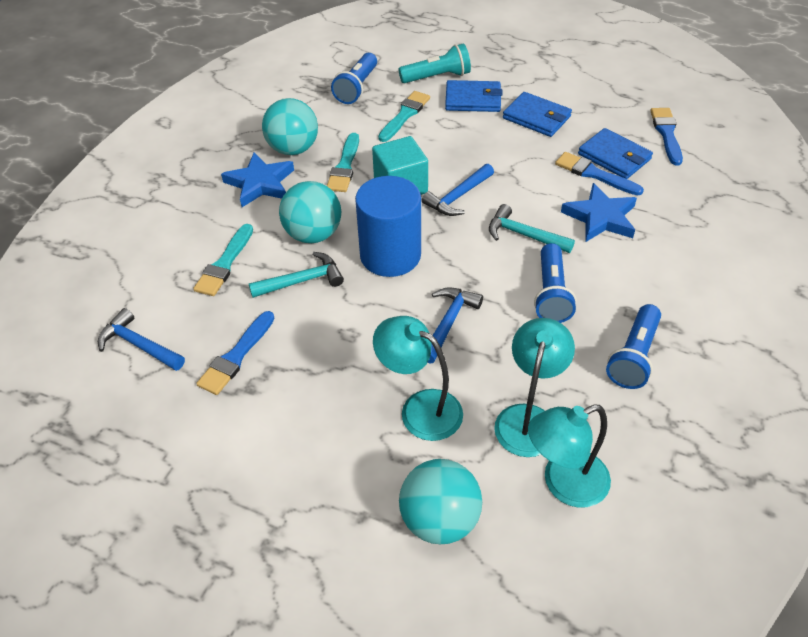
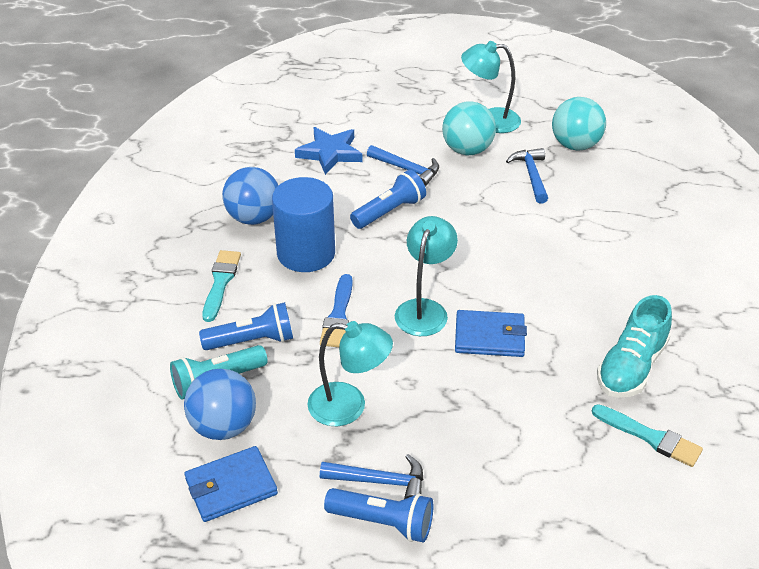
blue ball: none = 0 -> [184,369,256,440] [222,167,278,225] = 2
blue brush: [196,311,275,395] [555,152,644,196] [650,108,683,165] = 3 -> [320,274,353,347] = 1
blue star: [221,152,294,207] [561,183,637,242] = 2 -> [295,127,362,175] = 1
blue wallet: [445,80,503,112] [503,92,572,137] [578,128,653,179] = 3 -> [184,446,278,522] [455,310,527,357] = 2
turquoise ball: [262,98,318,155] [279,181,341,243] [399,459,482,544] = 3 -> [442,101,496,155] [552,97,606,151] = 2
turquoise brush: [193,224,253,296] [327,133,359,192] [378,91,430,142] = 3 -> [202,250,241,322] [592,404,703,467] = 2
turquoise cube: [372,136,428,195] = 1 -> none = 0
turquoise hammer: [249,252,344,298] [489,204,575,253] = 2 -> none = 0
turquoise shoe: none = 0 -> [597,295,672,398] = 1

